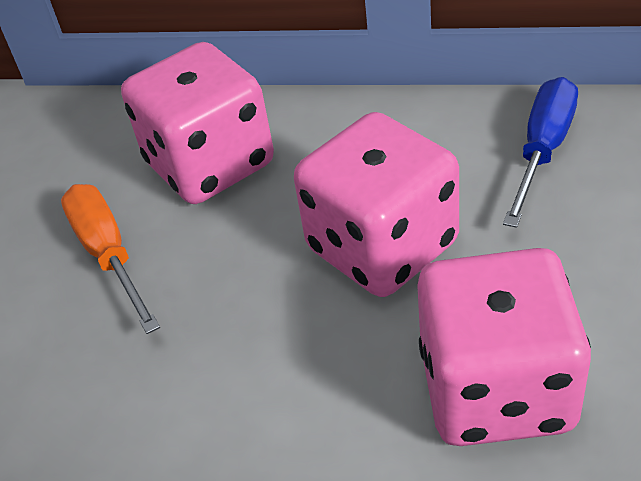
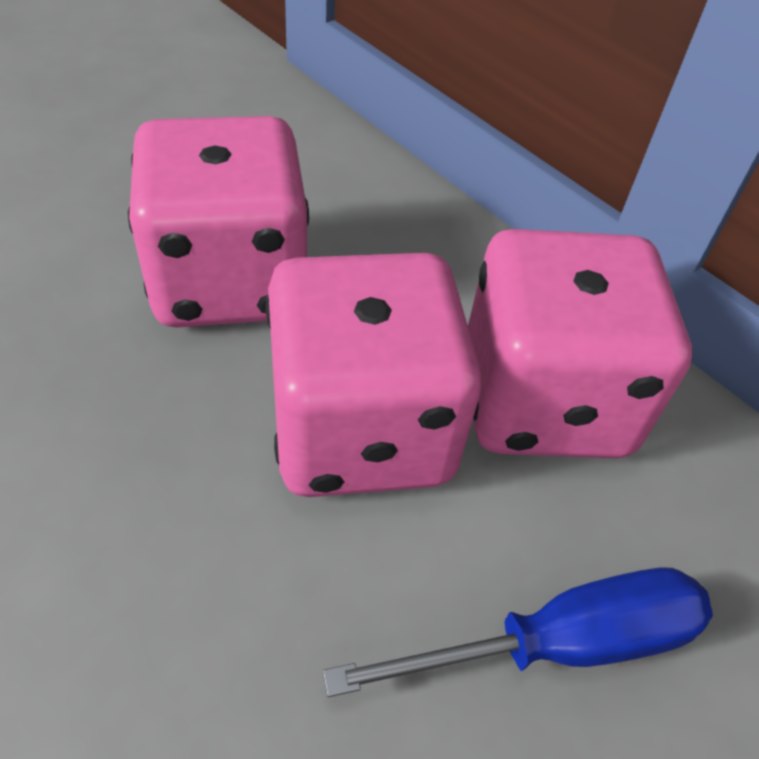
orange screwdriver: [61,184,160,334] = 1 -> none = 0

